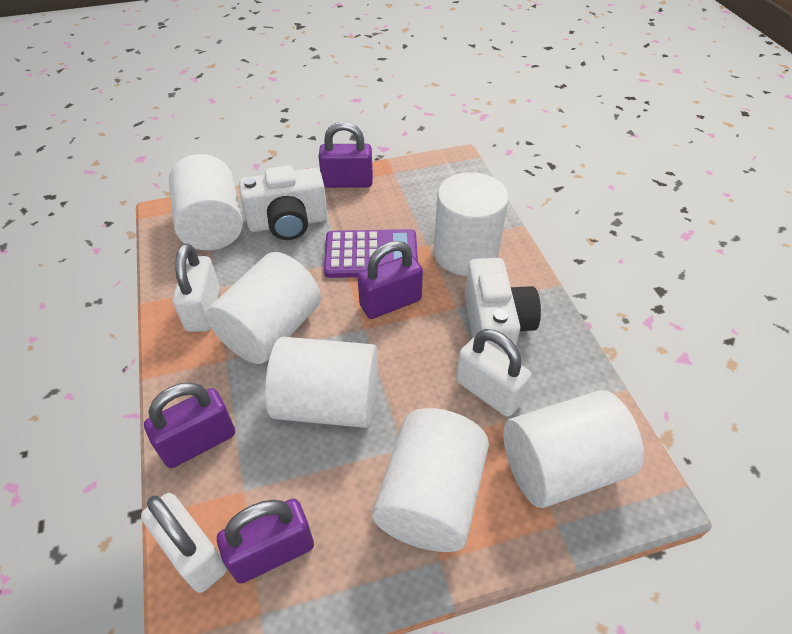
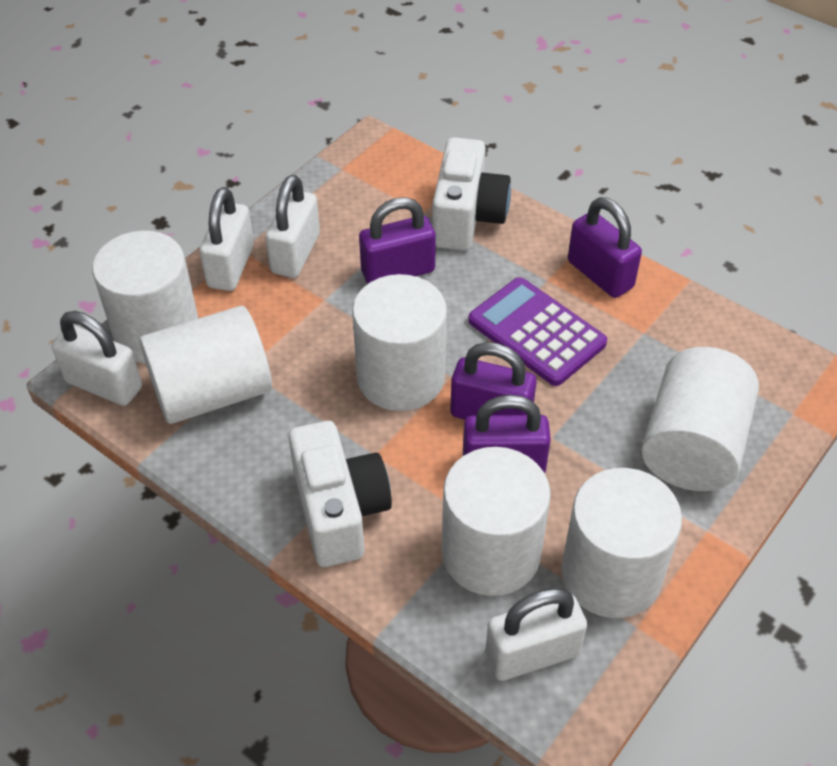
white padlock: [141,493,227,593] [172,243,220,332] [456,329,531,417] = 3 -> [52,311,142,406] [200,187,254,291] [265,175,320,278] [485,588,587,681] = 4

